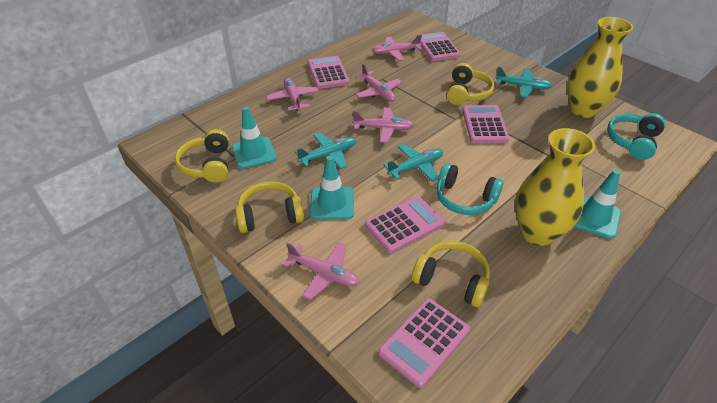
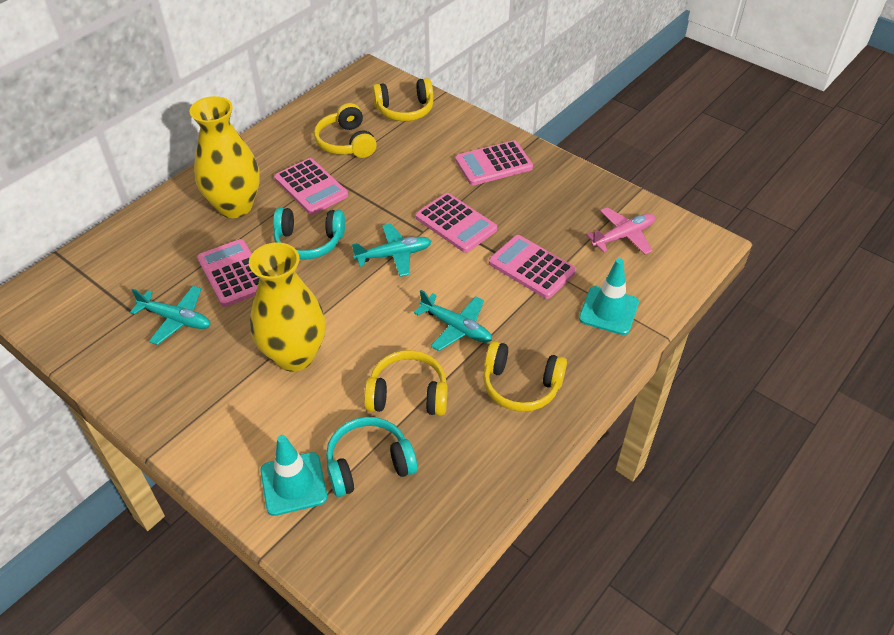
pink plane: [266,78,319,111] [283,242,360,300] [353,107,414,143] [355,63,402,102] [372,35,422,61] = 5 -> [586,207,655,255] = 1
turquoise traffic cone: [232,106,277,169] [310,156,354,219] [574,169,621,239] = 3 -> [260,435,328,516] [579,258,639,335] = 2

